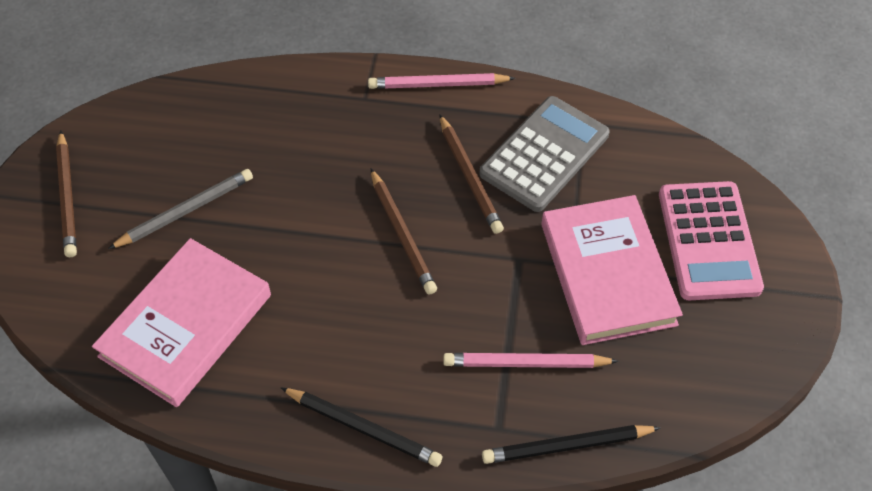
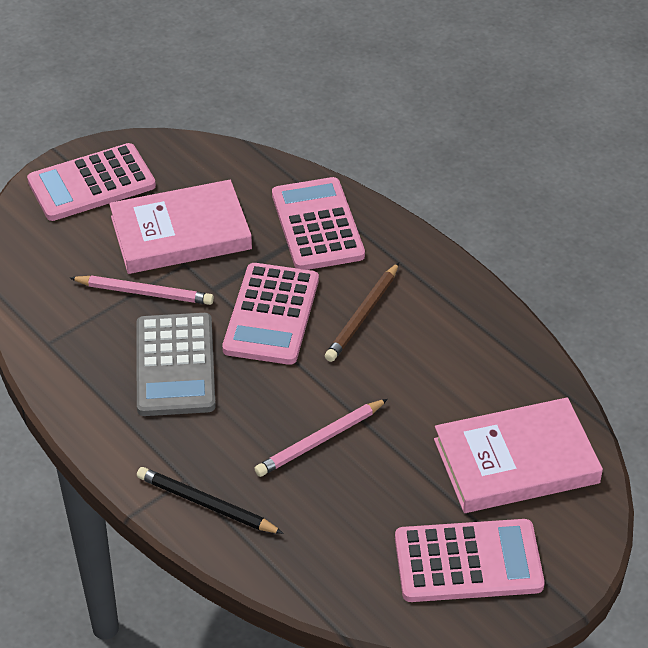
black pencil: [281,388,442,467] [482,425,661,464] = 2 -> [137,467,284,534] = 1
brown pencil: [56,131,77,257] [371,169,437,295] [439,114,504,234] = 3 -> [325,263,399,362] = 1
grey pencil: [108,169,253,249] = 1 -> none = 0
pink calculator: [659,181,764,300] = 1 -> [27,143,156,221] [222,263,319,365] [272,177,365,270] [395,519,545,602] = 4

